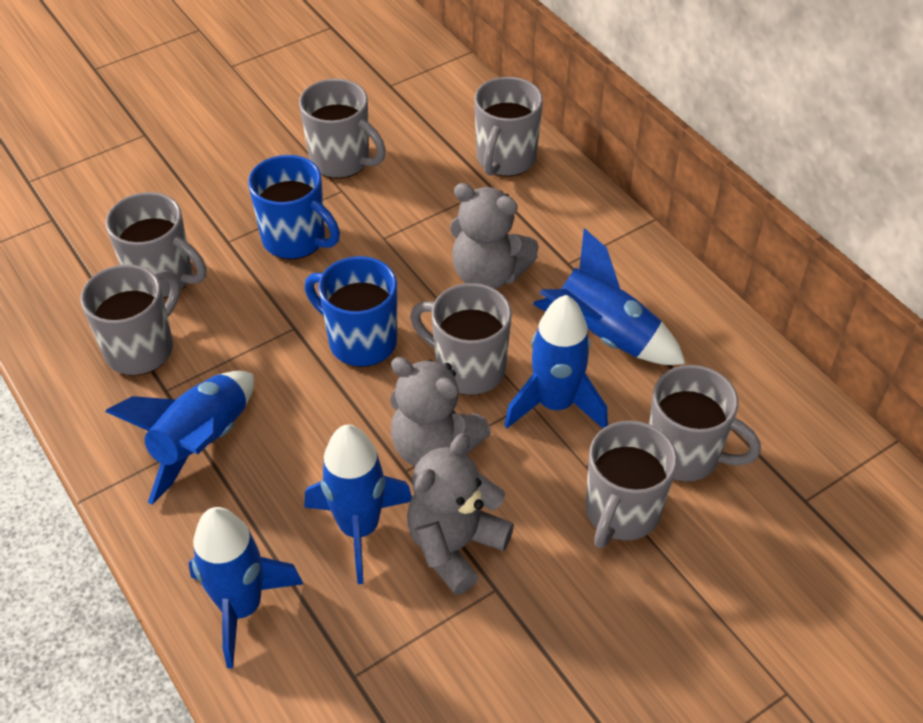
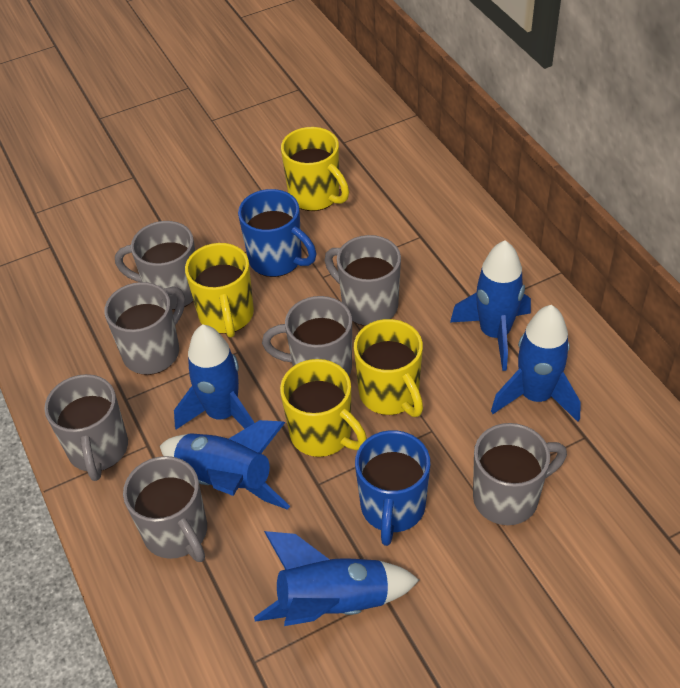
grey teddy bear: [390,357,491,467] [407,433,514,595] [450,183,539,289] = 3 -> none = 0
yellow mug: none = 0 -> [185,243,254,338] [280,359,367,457] [281,127,349,211] [354,319,423,417] = 4

